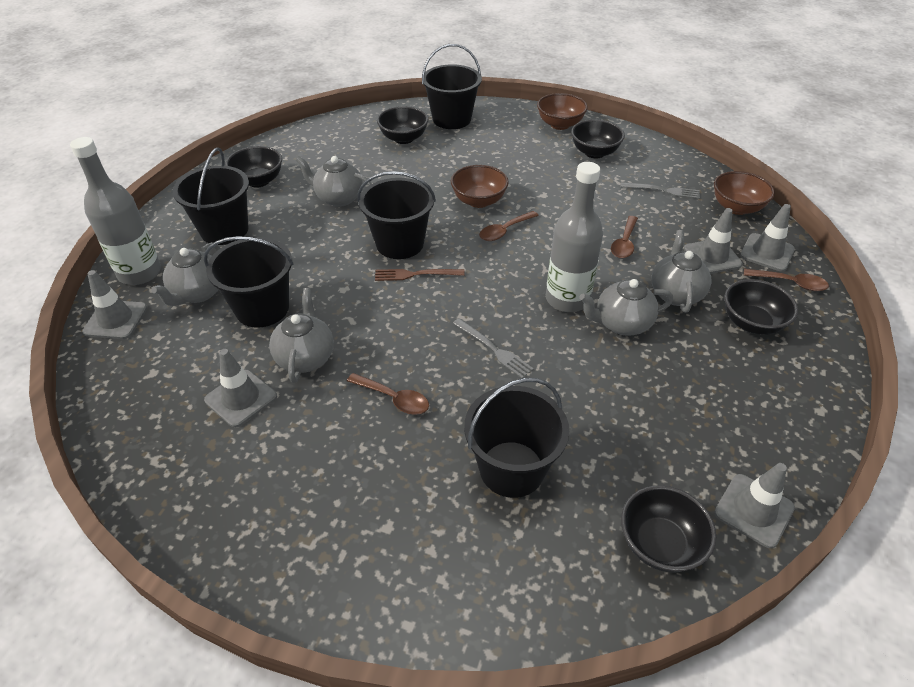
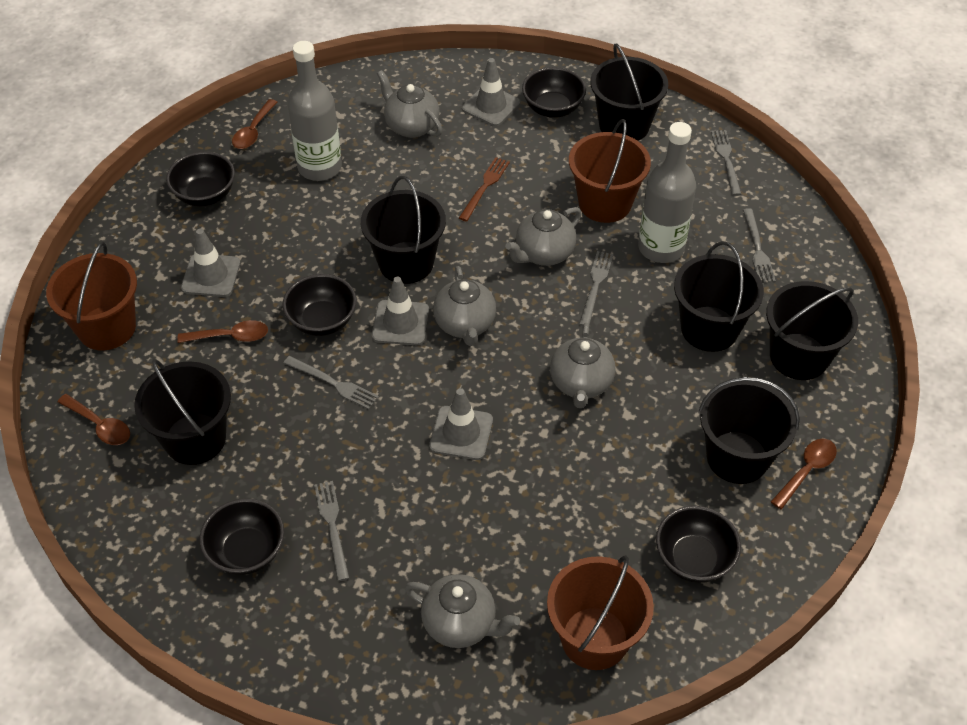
black bucket: [173,147,249,245] [204,236,294,328] [358,171,436,259] [422,44,482,129] [464,378,569,498] = 5 -> [134,359,231,465] [361,176,446,284] [590,43,668,141] [674,241,764,352] [699,377,800,484] [766,281,858,380] = 6
brown bowl: [451,165,509,208] [537,93,588,130] [714,171,775,215] = 3 -> none = 0
brown bucket: none = 0 -> [46,242,137,350] [547,555,654,670] [569,119,651,223] = 3
grey fork: [453,318,534,378] [620,182,700,199] = 2 -> [284,356,379,410] [314,481,349,581] [579,251,613,326] [711,130,741,196] [743,208,776,283] = 5
grey traffic cone: [82,270,148,339] [204,349,277,428] [684,208,743,274] [714,463,795,548] [740,204,795,272] = 5 -> [181,229,240,297] [372,277,429,345] [429,388,493,460] [462,58,520,126] = 4

